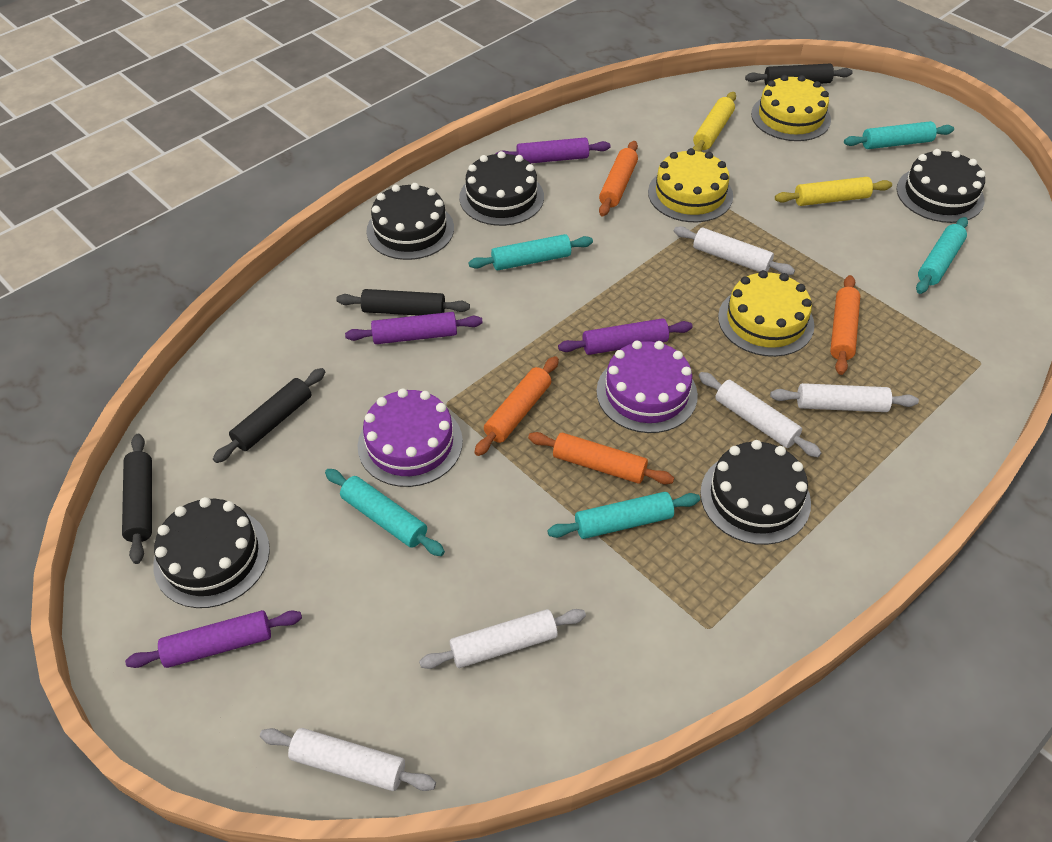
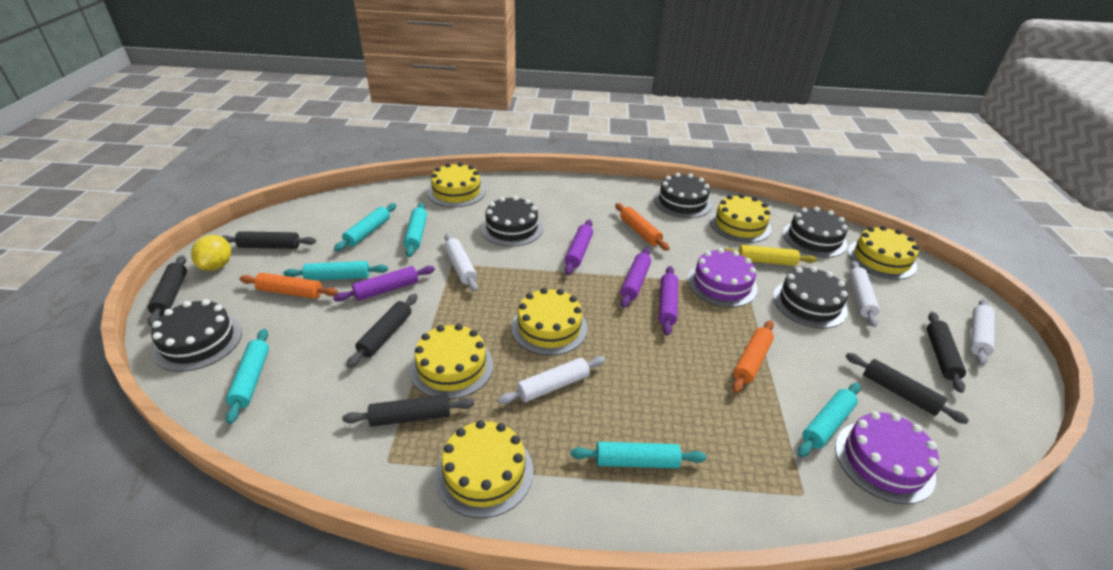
black rolling pin: [122,434,152,564] [213,368,325,463] [336,289,470,316] [745,64,852,85] = 4 -> [148,255,187,326] [221,231,316,249] [342,395,474,427] [346,294,418,368] [845,353,969,424] [927,312,966,393] = 6
orange rolling pin: [474,356,559,456] [528,432,674,484] [599,141,638,216] [830,275,860,375] = 4 -> [239,273,338,299] [615,203,670,251] [732,320,774,393] = 3
turquoise rolling pin: [325,469,445,556] [468,234,593,270] [547,492,700,539] [844,121,954,149] [916,217,968,294] = 5 -> [226,329,269,424] [283,261,388,281] [334,203,397,251] [404,203,427,257] [570,442,706,469] [798,383,861,457] = 6
white rolling pin: [260,728,436,791] [419,609,586,669] [674,226,795,275] [699,372,821,457] [770,383,919,412] = 5 -> [444,233,478,292] [498,356,606,404] [849,261,880,327] [971,299,995,365] = 4
yellow cake: [648,148,733,222] [718,270,815,357] [751,75,831,141] = 3 -> [410,324,493,399] [428,162,486,207] [435,420,533,518] [511,288,587,355] [710,194,771,243] [848,226,919,280] = 6
yellow lemon: none = 0 -> [191,235,231,271] = 1
yellow rolling pin: [692,92,736,152] [775,177,892,206] = 2 -> [724,245,817,266] = 1

